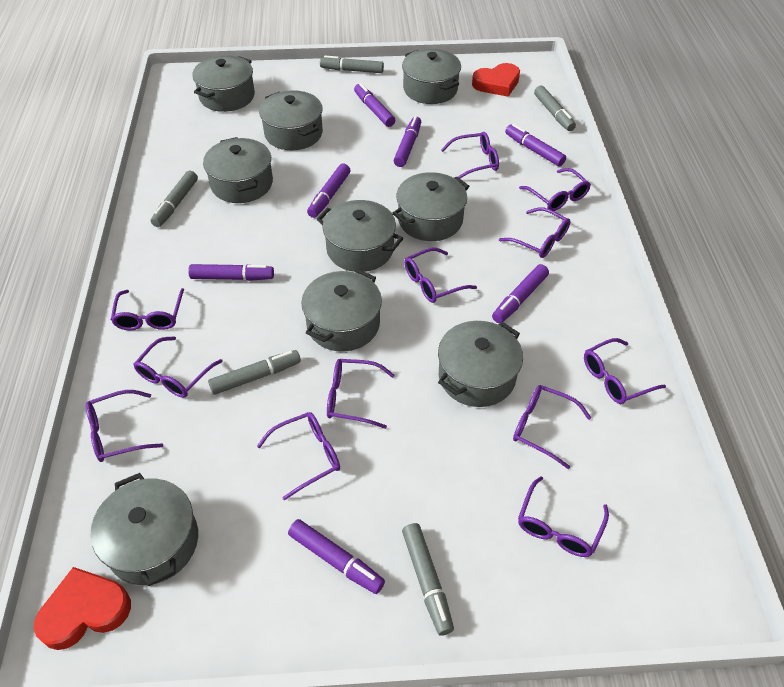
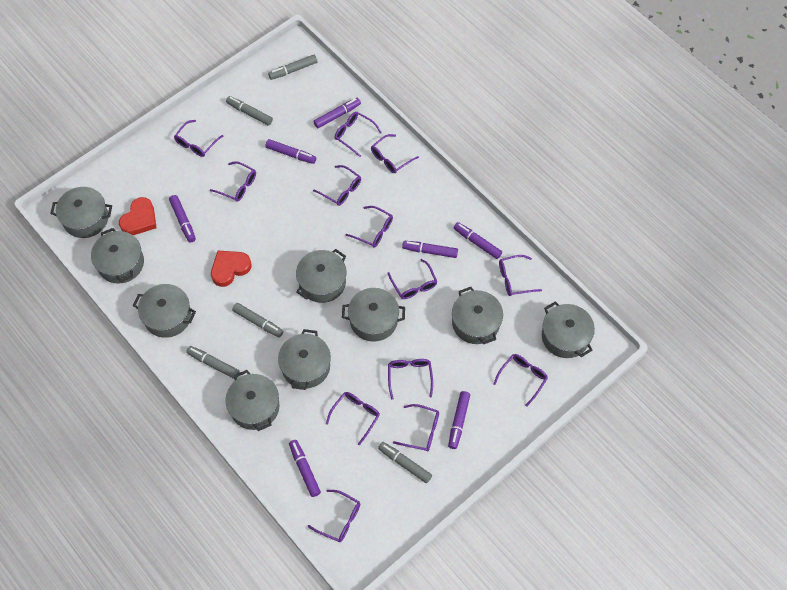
purple glasses: [86,390,163,462] [111,288,184,330] [133,336,223,398] [257,412,340,501] [327,359,395,429] [404,248,477,303] [441,132,499,179] [499,207,571,258] [513,385,591,469] [518,476,609,557] [519,168,591,211] [584,338,666,404] = 12 -> [174,120,223,157] [210,161,256,202] [308,490,360,542] [313,165,361,206] [326,392,380,445] [335,112,382,157] [345,206,393,247] [371,134,419,173] [387,259,437,299] [388,359,433,400] [393,404,439,451] [493,354,548,407] [499,255,542,296] = 13

